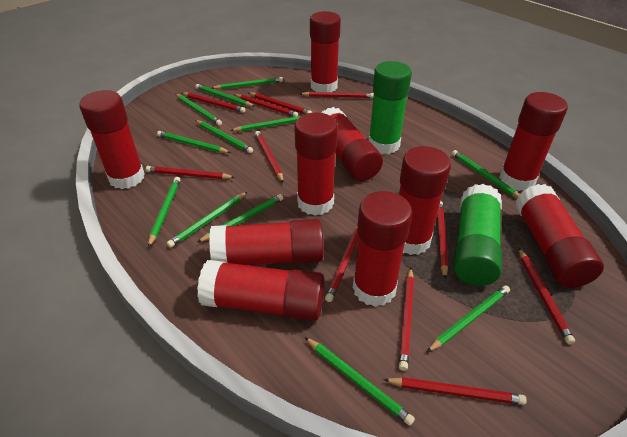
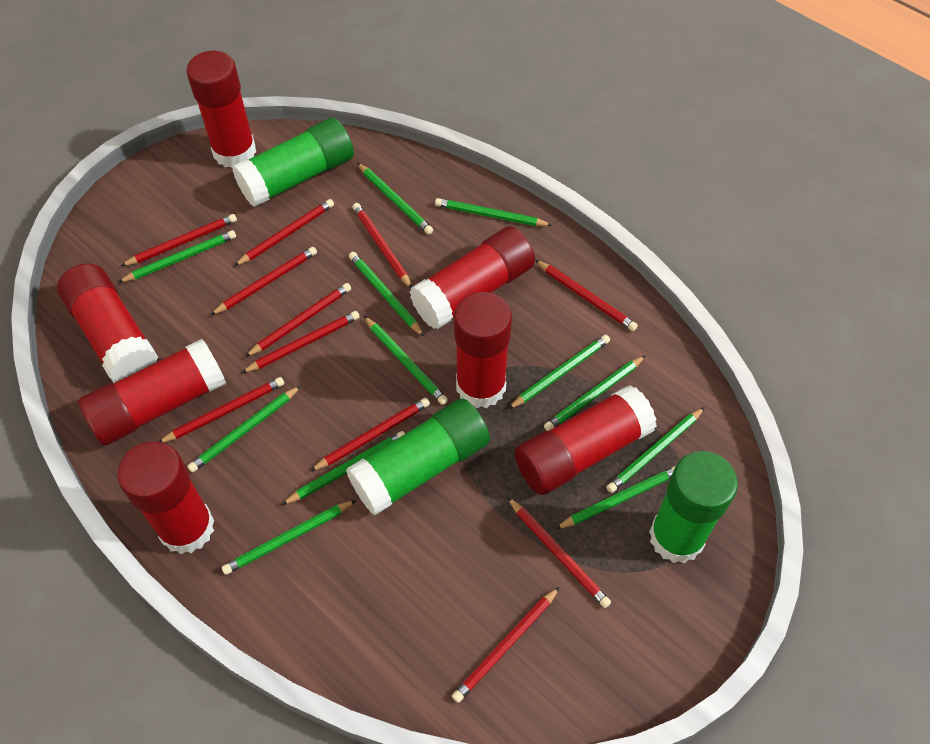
green glue stick: [368,61,412,154] [454,184,502,286] = 2 -> [232,118,354,207] [346,399,490,516] [649,451,738,563] = 3
red glue stick: [79,90,145,189] [197,260,324,321] [209,219,324,265] [294,113,338,216] [310,11,341,92] [322,107,383,181] [353,191,412,307] [399,146,451,255] [499,92,568,191] [515,184,604,288] = 10 -> [57,264,158,383] [78,339,226,446] [117,441,214,554] [186,51,256,168] [409,227,535,329] [454,292,512,408] [515,385,657,495] = 7

